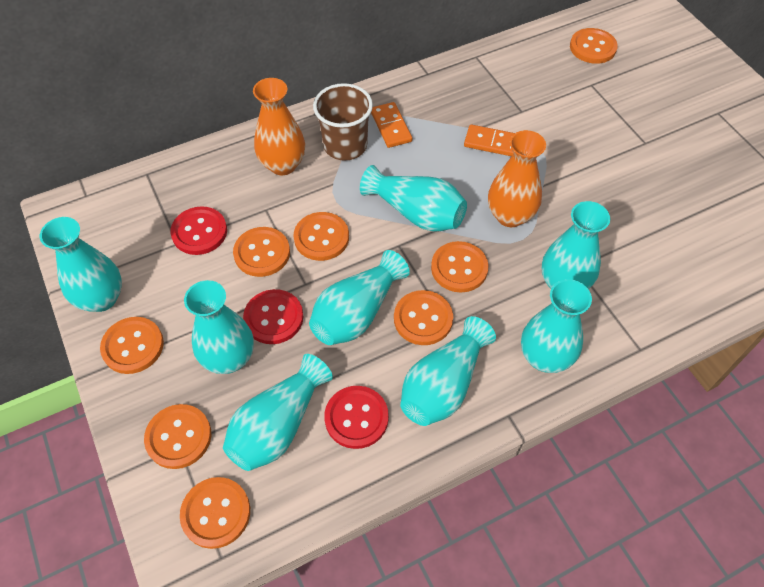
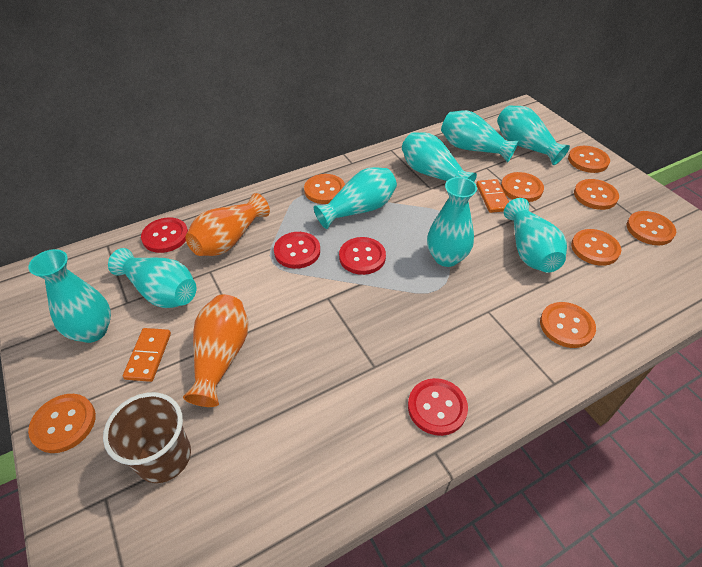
red button: [170,206,227,255] [243,289,303,344] [324,386,389,449] = 3 -> [141,218,188,253] [274,232,320,269] [339,237,386,275] [408,378,468,436] = 4

